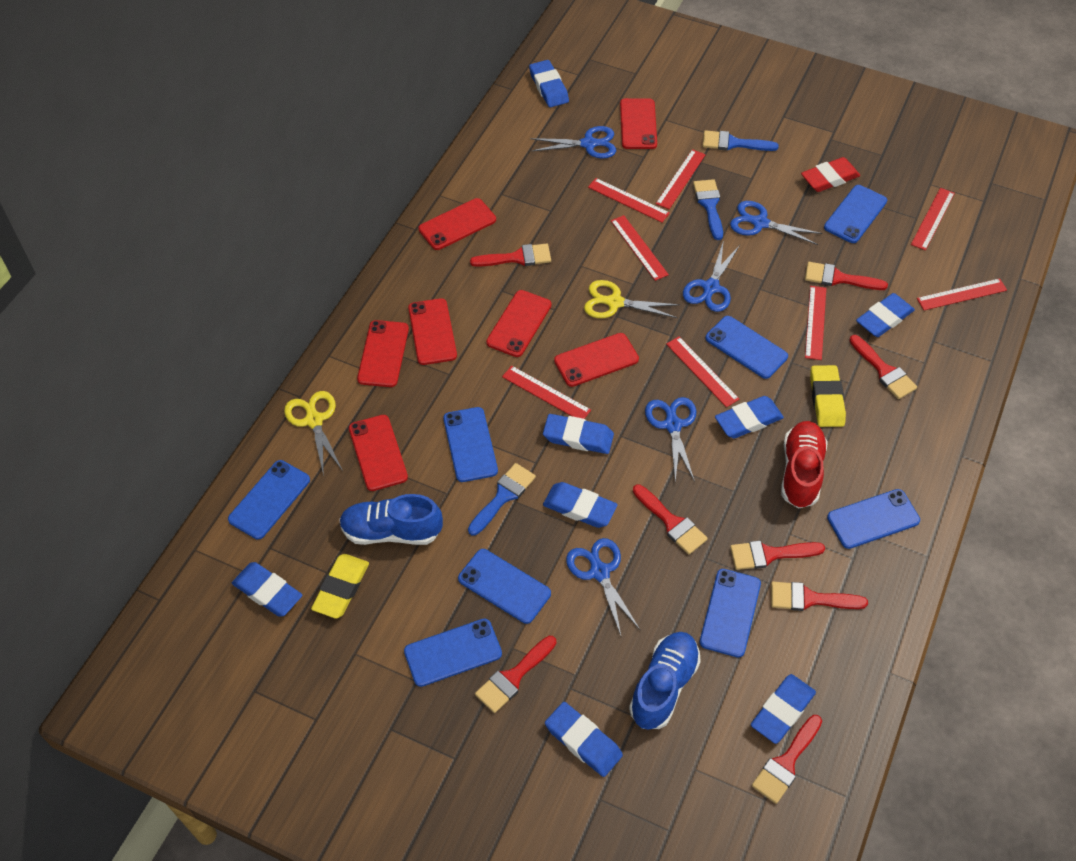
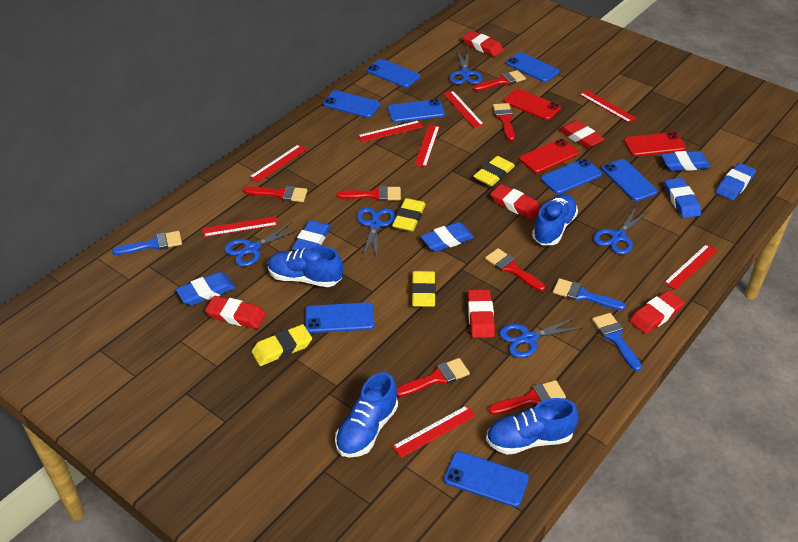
blue eraser: [232,562,302,616] [529,60,569,107] [543,414,614,454] [543,482,618,528] [545,702,623,777] [715,396,784,438] [751,674,816,744] [856,293,915,337] = 8 -> [176,272,235,306] [291,220,331,251] [421,222,474,252] [661,151,711,171] [664,178,701,218] [716,163,756,200] = 6
blue shoe: [339,494,443,545] [629,632,701,730] = 2 -> [268,245,343,287] [335,372,398,458] [486,398,579,455] [532,194,578,245] = 4
red brush: [470,244,551,267] [475,636,556,713] [633,484,708,554] [730,541,825,570] [752,715,822,804] [771,582,868,611] [805,262,888,290] [849,335,917,399] = 8 -> [243,186,308,202] [336,186,401,201] [397,358,470,397] [473,70,526,91] [485,248,545,291] [488,380,566,415] [493,103,515,141] = 7
red eraser: [801,157,860,192] = 1 -> [205,296,266,329] [462,30,503,57] [468,289,495,338] [491,184,541,220] [559,120,605,149] [630,290,685,334] = 6
red phone: [349,415,408,491] [357,320,409,387] [408,298,457,365] [418,198,496,250] [486,290,551,357] [554,333,639,387] [620,98,657,149] = 7 -> [504,89,561,120] [519,139,579,173] [624,132,686,156] = 3
red shoe: [781,421,828,508] = 1 -> none = 0
yellow eraser: [311,554,369,619] [810,365,846,427] = 2 -> [252,324,312,366] [392,198,426,232] [412,271,436,307] [473,156,515,186] = 4
yellow scissors: [284,391,343,476] [584,280,680,318] = 2 -> none = 0

